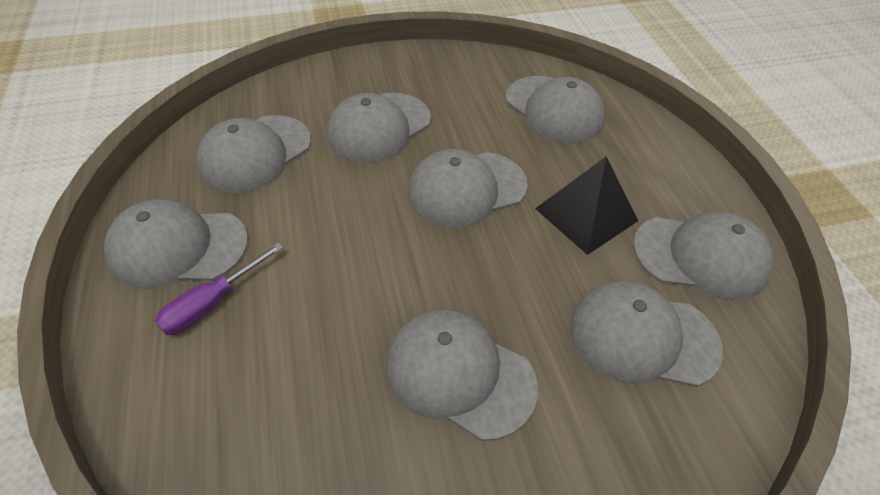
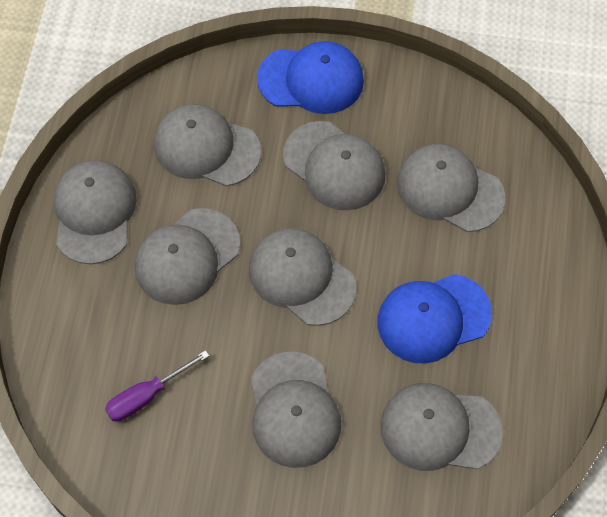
black pyramid: [535,156,638,255] = 1 -> none = 0
blue cap: none = 0 -> [257,41,364,114] [377,274,492,364] = 2

